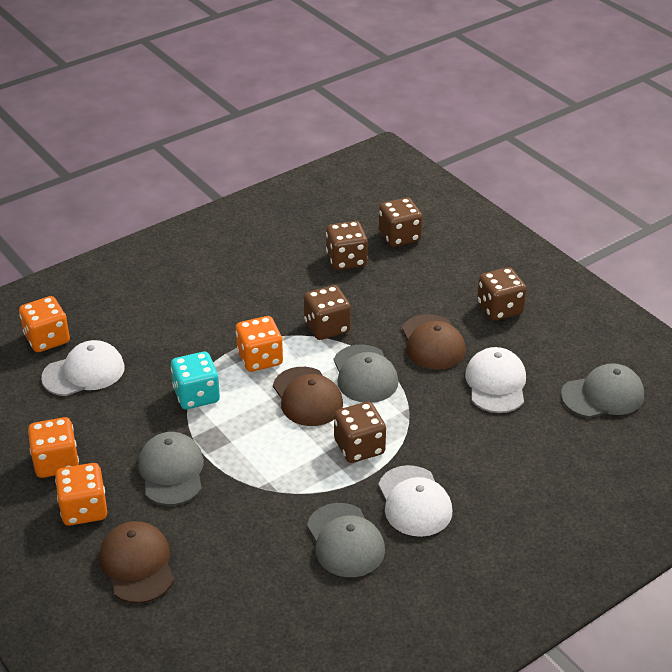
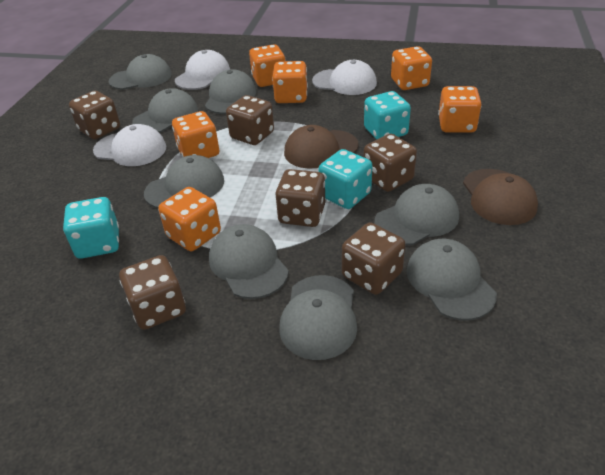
brown cap: [99,521,174,604] [273,367,343,426] [402,314,466,370] = 3 -> [284,125,359,169] [463,169,538,225] = 2
brown dice: [304,285,351,340] [326,221,368,270] [334,402,386,463] [379,198,422,247] [477,267,526,321] = 5 -> [69,91,120,139] [119,255,186,330] [226,95,274,145] [276,169,325,227] [342,222,405,295] [364,134,417,192] = 6
grey cap: [138,432,204,506] [307,503,385,577] [334,344,398,403] [561,363,644,418] = 4 -> [109,54,172,90] [132,88,198,133] [144,155,224,209] [205,69,257,114] [209,224,289,299] [279,275,357,360] [375,184,459,245] [407,239,497,320] = 8
orange dice: [19,296,70,352] [28,417,79,478] [55,463,107,526] [236,316,283,372] = 4 -> [159,187,221,251] [172,111,219,158] [249,44,285,87] [272,61,308,103] [391,46,432,90] [438,86,482,133] = 6
turquoise dice: [171,352,220,409] = 1 -> [63,197,119,259] [319,149,373,209] [364,91,411,140] = 3

